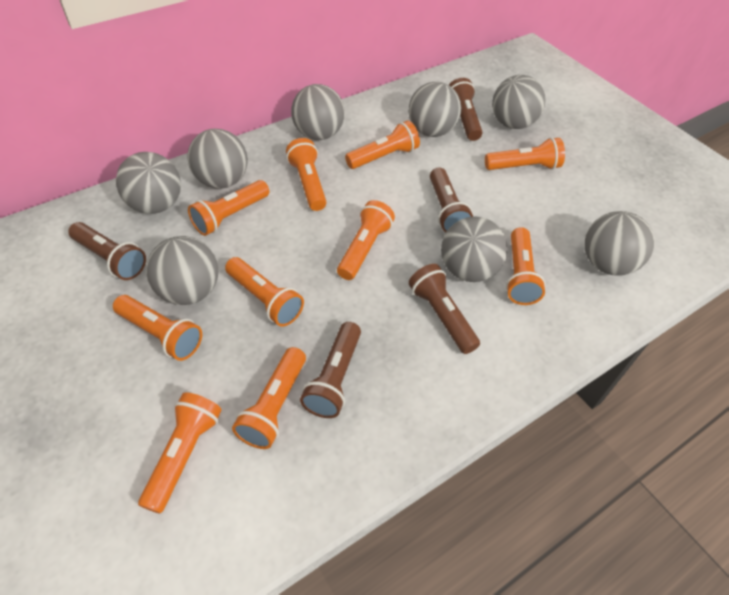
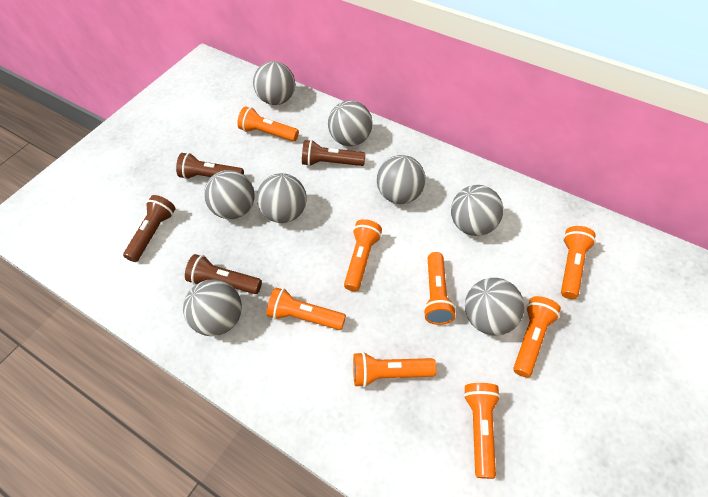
brown flashlight: [68,222,146,280] [300,322,361,418] [408,264,480,354] [430,167,473,232] [449,78,483,141] = 5 -> [123,195,176,262] [176,153,244,179] [185,254,262,294] [302,140,366,166] = 4
orange flashlight: [113,295,202,361] [138,392,222,514] [188,180,269,236] [225,257,304,327] [232,347,306,449] [286,138,327,211] [337,200,395,280] [345,120,420,169] [485,137,565,170] [506,227,546,305] = 10 -> [237,106,299,142] [266,288,346,330] [344,219,382,292] [353,352,437,388] [423,252,456,325] [464,383,501,479] [513,296,561,378] [561,226,596,299] = 8

